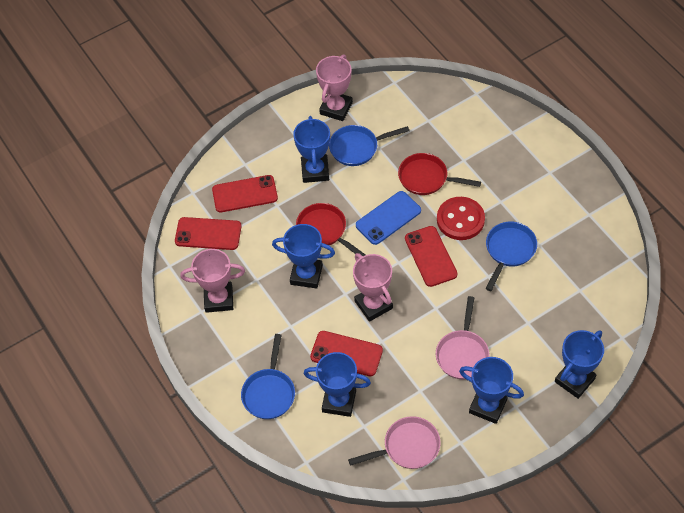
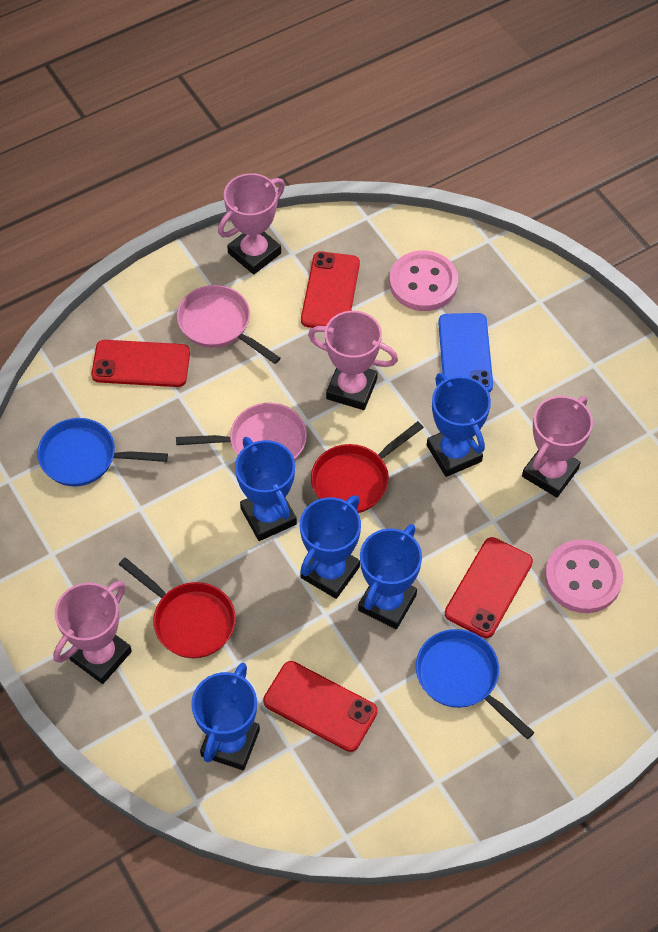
blue pan: [241,334,295,419] [329,125,409,166] [485,222,537,291] = 3 -> [37,418,168,486] [416,629,534,739] = 2
pink button: none = 0 -> [389,251,458,311] [545,540,623,613] = 2
pink trophy: [180,249,245,313] [316,54,353,121] [353,253,393,322] = 3 -> [53,581,132,684] [218,173,285,274] [308,311,398,410] [522,396,593,497] = 4
red button: [437,197,485,240] = 1 -> none = 0

